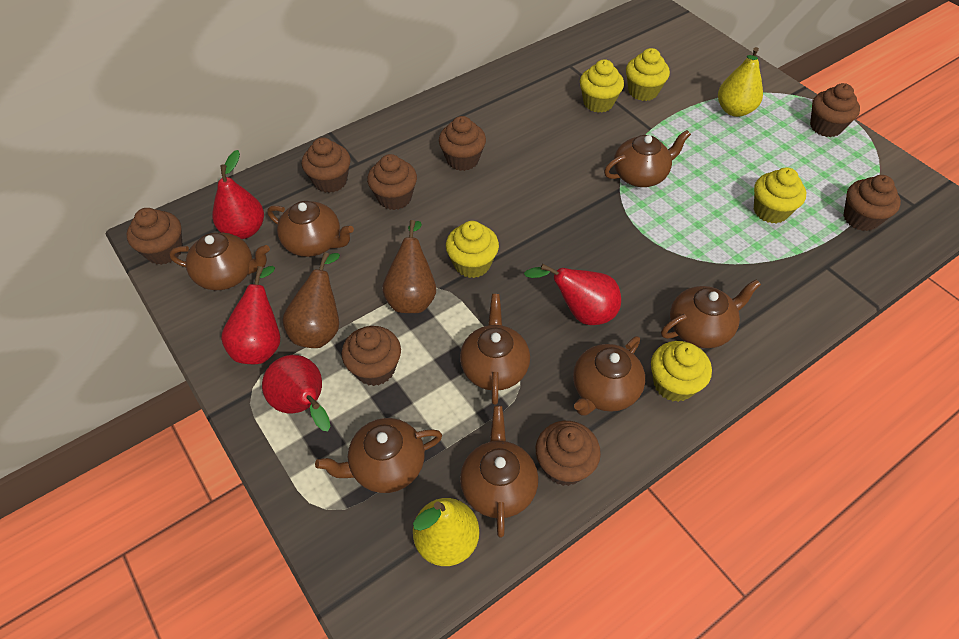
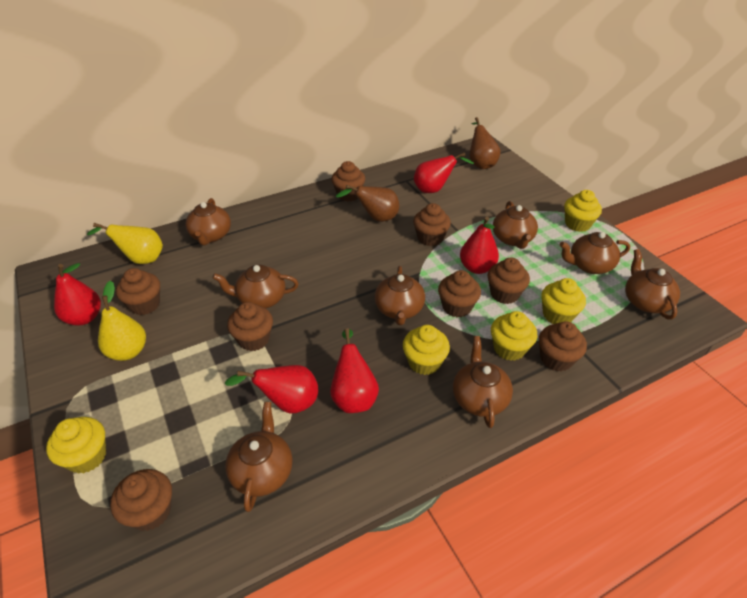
red pear: [212,150,264,239] [221,266,280,364] [262,355,330,431] [524,264,621,325] = 4 -> [54,263,101,326] [225,365,318,414] [330,329,379,413] [414,152,474,193] [460,217,499,274] = 5

